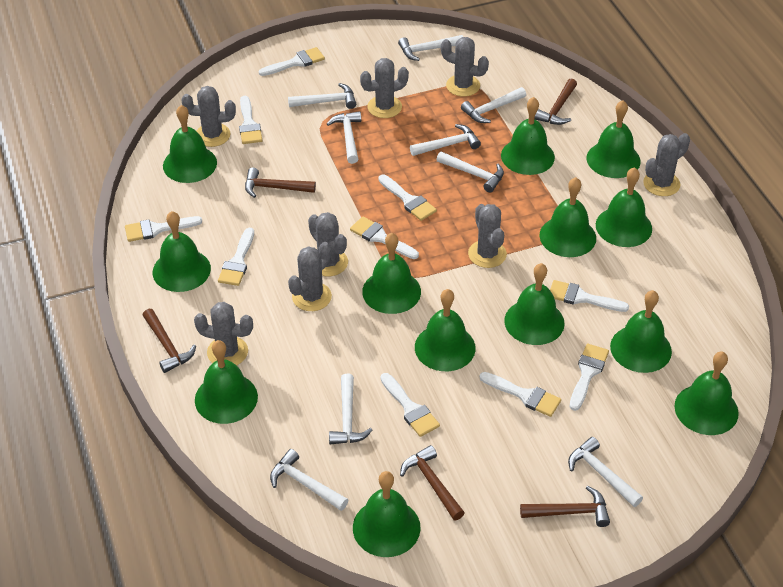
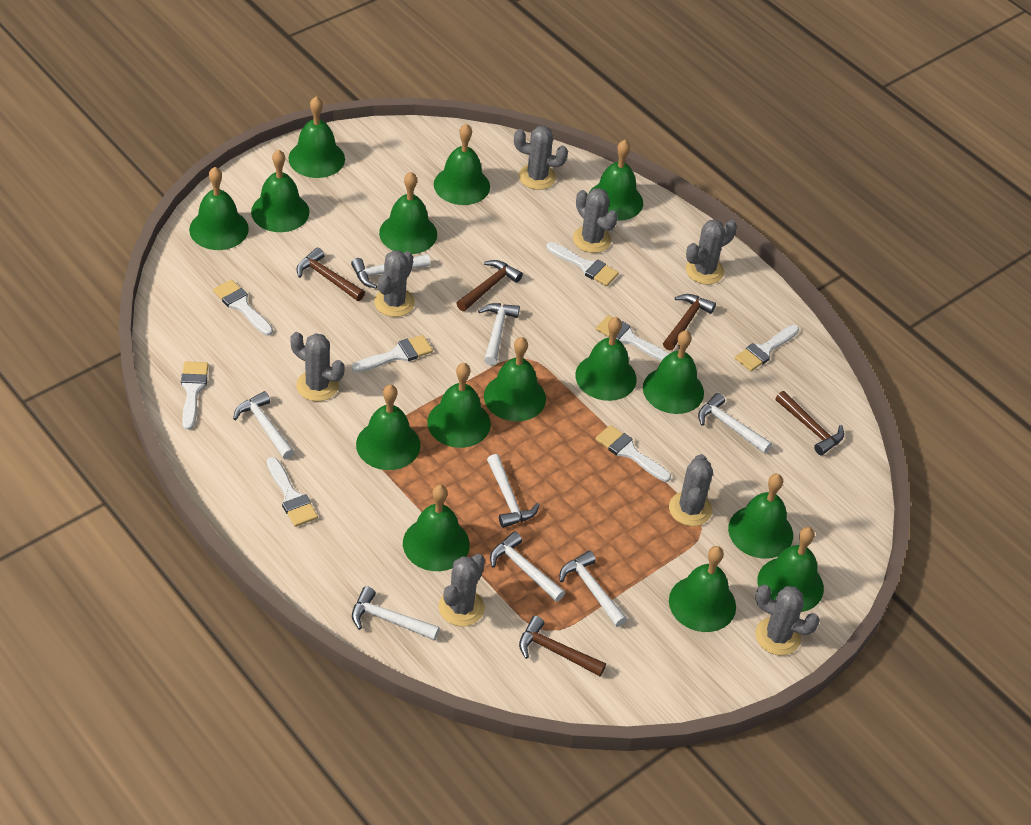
green bell: [153,211,211,292] [163,105,217,183] [195,340,258,424] [353,471,421,557] [362,233,421,314] [415,289,476,371] [501,97,555,175] [504,263,565,345] [539,177,596,257] [587,100,641,178] [596,167,652,247] [610,290,672,373] [674,352,739,435] = 13 -> [189,167,249,250] [251,149,310,232] [288,96,345,178] [356,385,420,470] [379,172,437,254] [403,485,470,571] [427,363,491,448] [434,124,490,205] [484,337,546,421] [575,317,637,401] [588,140,643,221] [643,330,704,414] [669,546,736,632] [728,474,793,559] [757,527,824,612] = 15
white brush: [125,216,202,242] [218,228,254,286] [239,96,263,144] [259,47,325,76] [350,216,419,259] [378,175,437,221] [380,373,440,437] [480,372,561,417] [550,280,629,312] [570,344,609,411] = 10 -> [181,361,208,430] [213,280,273,336] [267,457,318,527] [352,335,433,373] [547,242,619,286] [595,425,671,482] [596,315,669,361] [735,325,799,371] = 8
white hammer: [270,449,348,511] [288,83,356,109] [327,111,361,164] [329,374,372,445] [398,35,463,61] [410,124,481,156] [436,151,504,193] [461,87,526,123] [568,437,643,507] = 9 -> [233,391,294,459] [351,254,430,288] [352,586,440,640] [478,303,520,365] [487,454,540,528] [490,532,565,602] [559,551,627,627] [698,393,772,453] = 8

